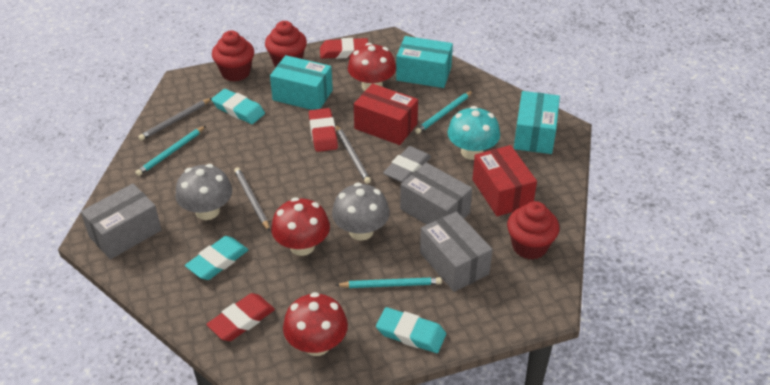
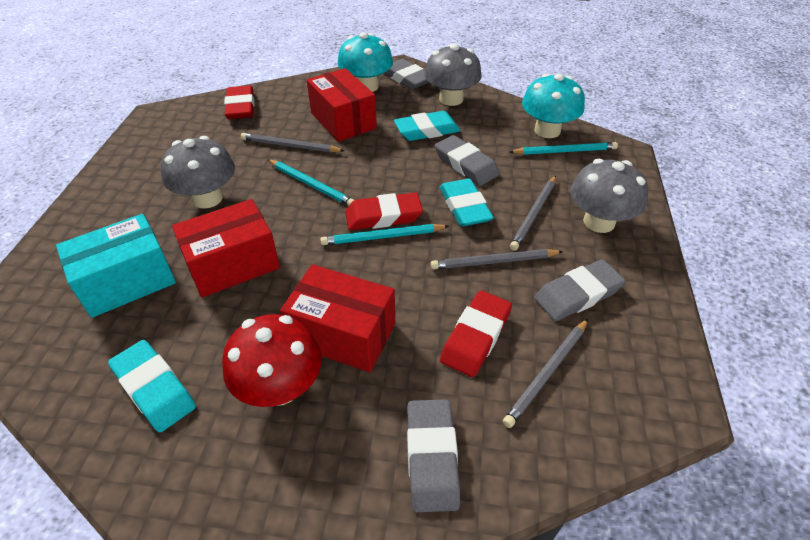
grey box: [81,184,162,259] [400,163,472,225] [420,211,493,292] = 3 -> none = 0
grey eraser: [383,146,431,183] = 1 -> [385,59,429,90] [407,399,460,512] [435,135,500,186] [534,260,625,321] = 4
grey mushroom: [175,164,232,220] [332,183,389,241] = 2 -> [161,136,235,209] [424,44,482,106] [570,158,648,233] = 3
grey pencil: [138,98,212,141] [234,167,270,232] [336,125,371,184] = 3 -> [241,133,345,153] [431,249,563,269] [503,319,588,428] [510,176,556,251] = 4
red box: [354,83,418,145] [472,145,537,216] = 2 -> [172,199,280,298] [280,264,395,372] [307,68,377,142] = 3
red cupcake: [212,31,254,82] [265,21,307,67] [507,201,559,260] = 3 -> none = 0
red mushroom: [271,197,330,256] [283,292,348,356] [348,43,396,91] = 3 -> [222,314,322,407] = 1
turquoise box: [270,55,333,110] [396,36,453,88] [514,91,560,154] = 3 -> [56,214,176,318] = 1
turquoise mushroom: [447,106,500,160] = 1 -> [338,32,393,92] [522,73,585,138] = 2

